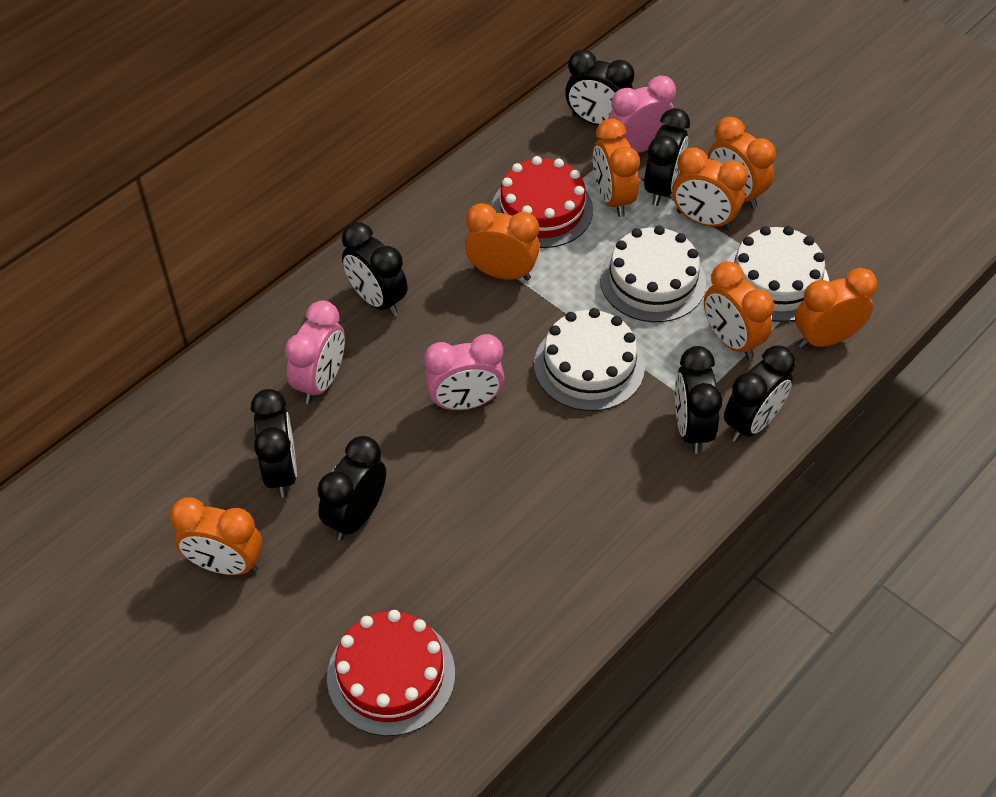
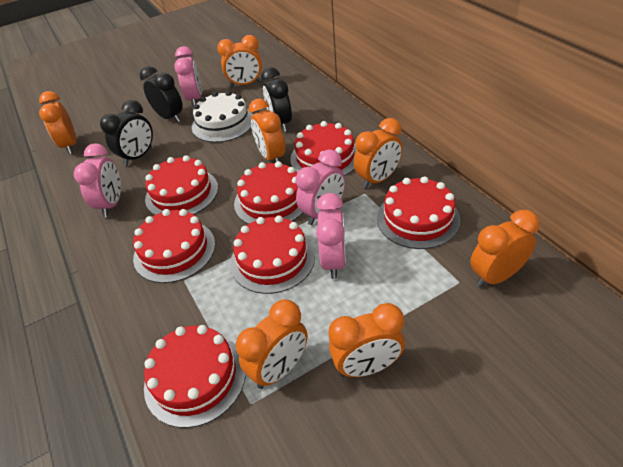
black clock: [251,389,297,497] [317,436,386,541] [342,222,407,316] [565,50,634,126] [644,108,690,206] [675,346,723,454] [724,346,796,442] = 7 -> [100,100,153,166] [140,66,183,122] [261,67,292,132] = 3
pink clock: [285,300,345,404] [424,334,505,410] [608,76,676,153] = 3 -> [74,143,121,217] [174,46,202,106] [296,149,345,225] [316,193,346,279] = 4
red cake: [327,610,455,736] [492,156,593,248] = 2 -> [133,209,215,283] [144,325,246,428] [145,155,218,215] [230,215,315,294] [234,161,303,224] [290,121,357,176] [377,176,460,249] = 7
white cake: [534,308,645,411] [600,226,706,322] [727,226,829,322] = 3 -> [192,91,253,142] = 1

